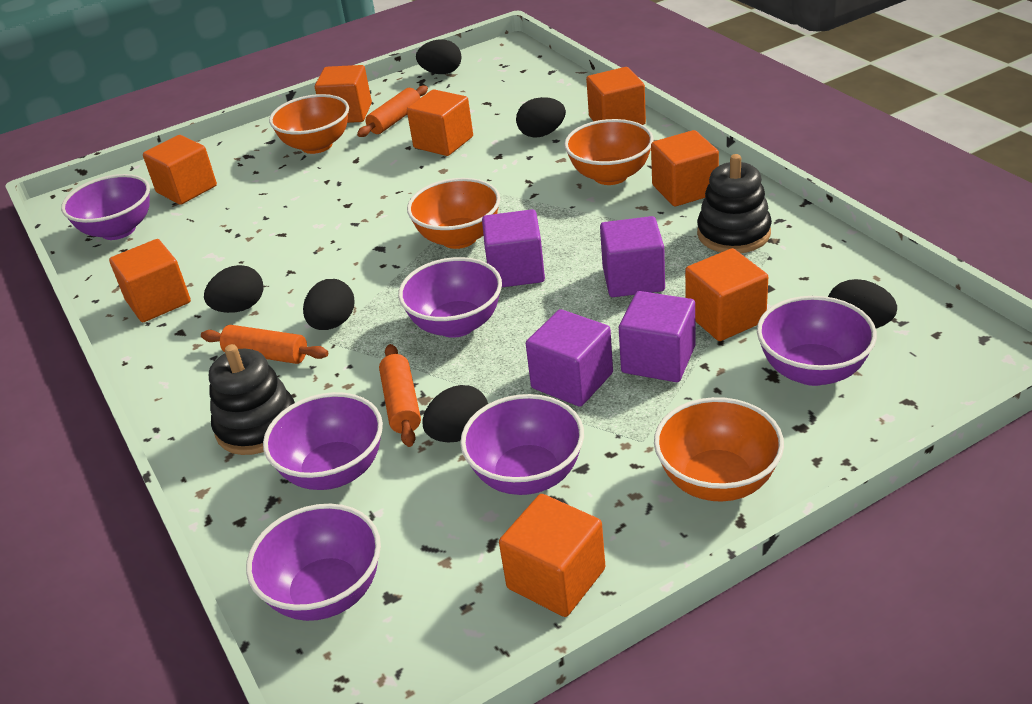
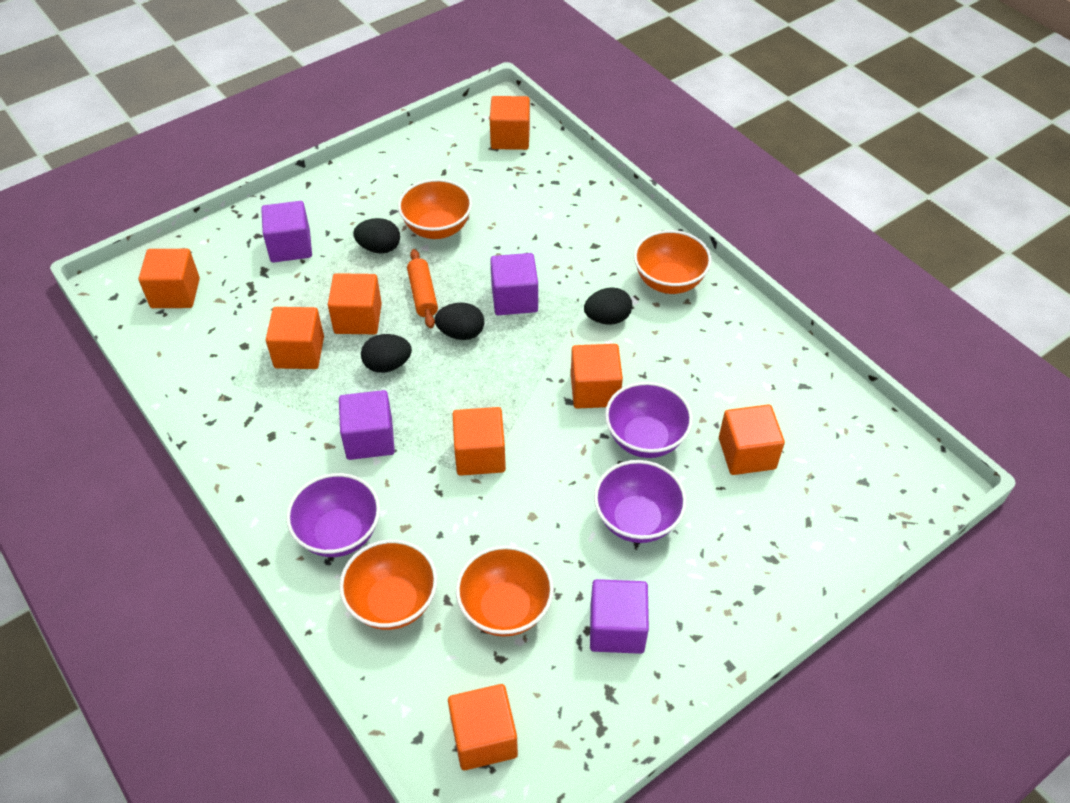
black egg: [204,265,263,313] [303,279,355,330] [416,39,462,74] [422,385,488,443] [516,97,566,138] [828,279,897,328] = 6 -> [353,218,400,254] [361,334,412,373] [434,303,484,340] [584,287,632,325] = 4
black stacking toy: [209,344,295,455] [697,154,772,253] = 2 -> none = 0
orange rolling pin: [201,325,328,364] [357,86,428,137] [379,344,421,447] = 3 -> [407,249,438,328] = 1
purple bowl: [61,174,150,240] [246,504,381,621] [263,392,383,490] [398,257,502,338] [460,394,584,495] [757,296,877,386] = 6 -> [286,473,380,557] [594,460,687,543] [605,382,693,458] = 3

